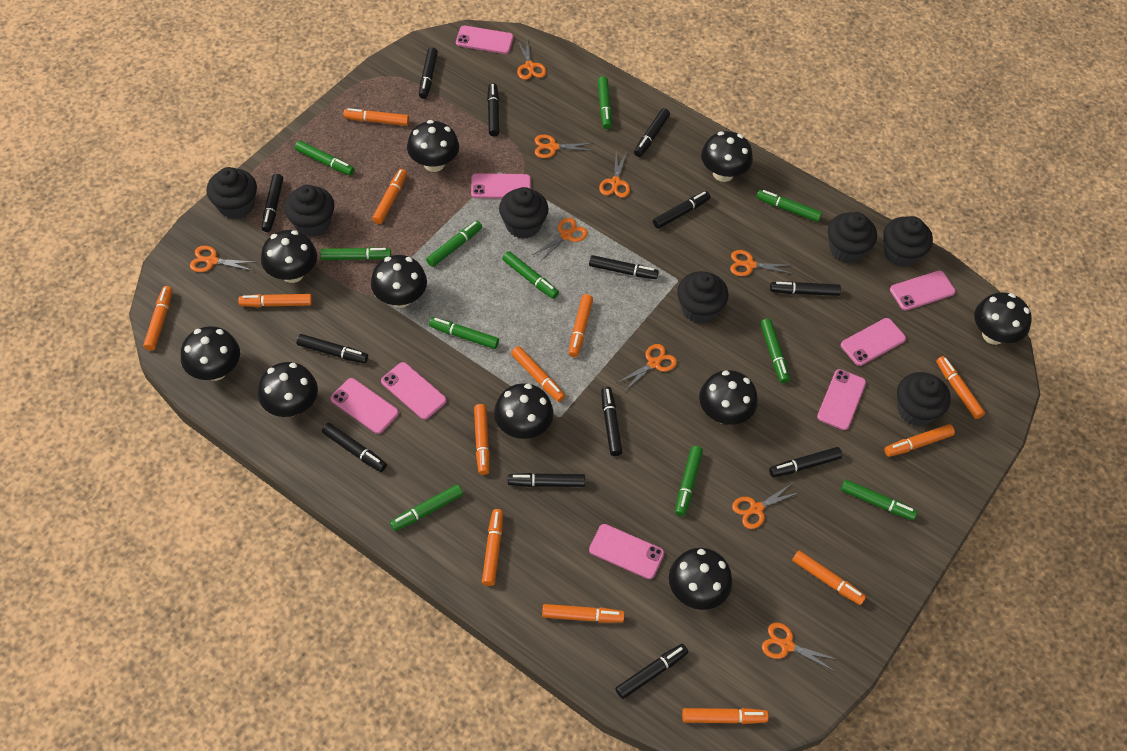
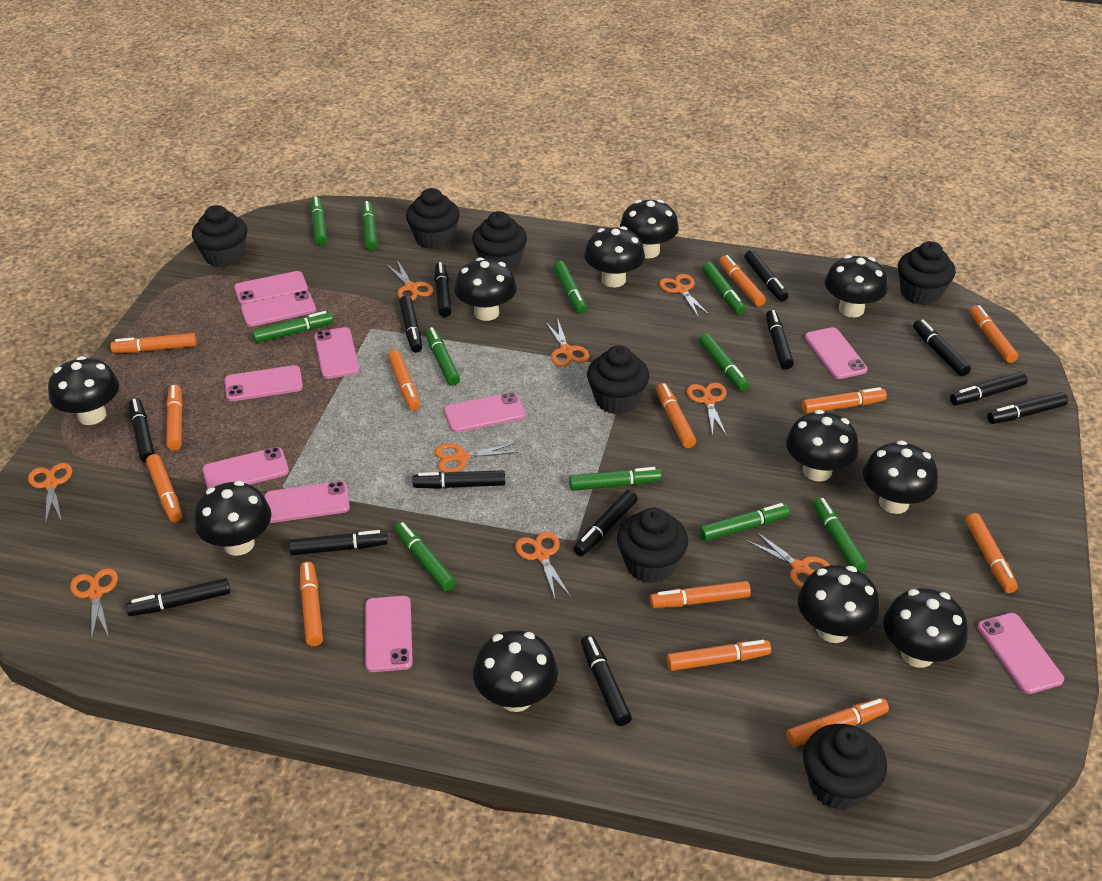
black mushroom: [181,326,240,381] [258,362,318,417] [261,230,317,283] [371,255,427,308] [407,120,459,172] [494,383,553,439] [669,548,732,610] [699,370,758,425] [701,131,753,182] [974,292,1032,345] = 10 -> [48,356,119,425] [194,481,271,556] [454,257,517,321] [473,630,558,712] [584,226,645,287] [620,199,679,258] [786,410,859,481] [798,565,880,643] [825,255,888,318] [863,440,938,514] [883,588,968,668] = 11
pink phone: [331,378,399,434] [381,362,447,420] [456,25,514,54] [471,173,531,199] [589,524,664,579] [817,369,866,430] [841,318,906,366] [890,270,956,311] = 8 -> [202,447,289,489] [224,365,303,401] [234,271,308,305] [241,291,316,327] [264,481,350,523] [314,327,359,379] [365,596,413,672] [444,392,526,433] [805,327,868,379] [978,613,1064,694] = 10

